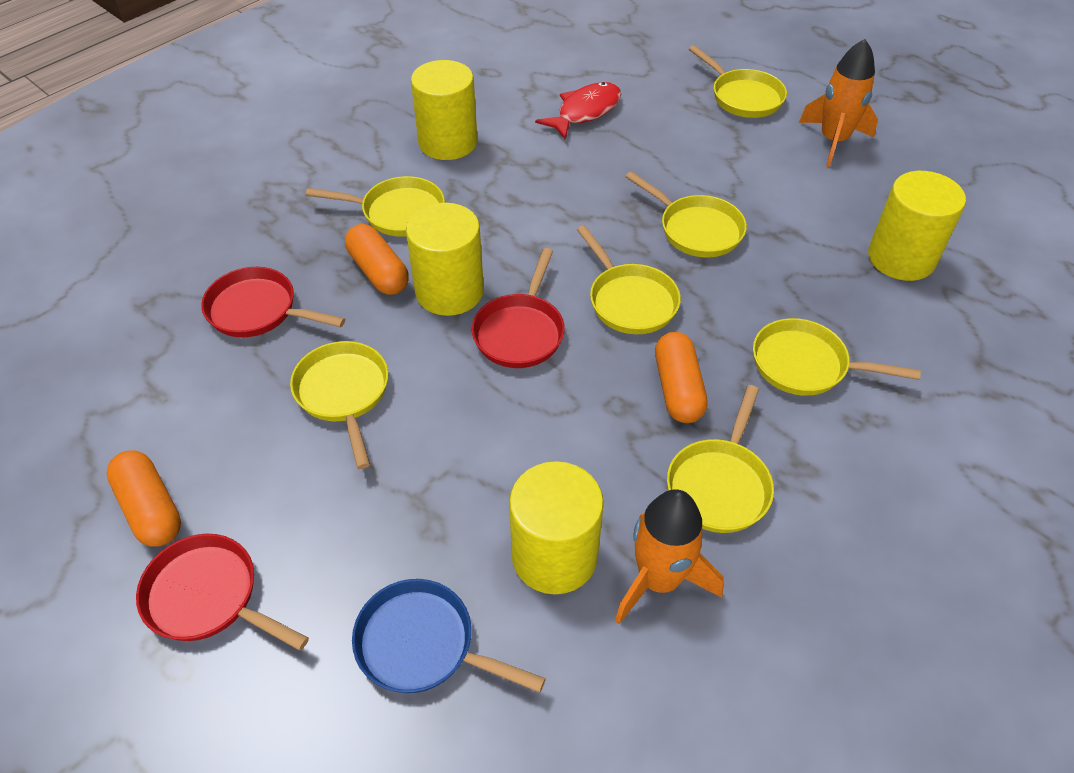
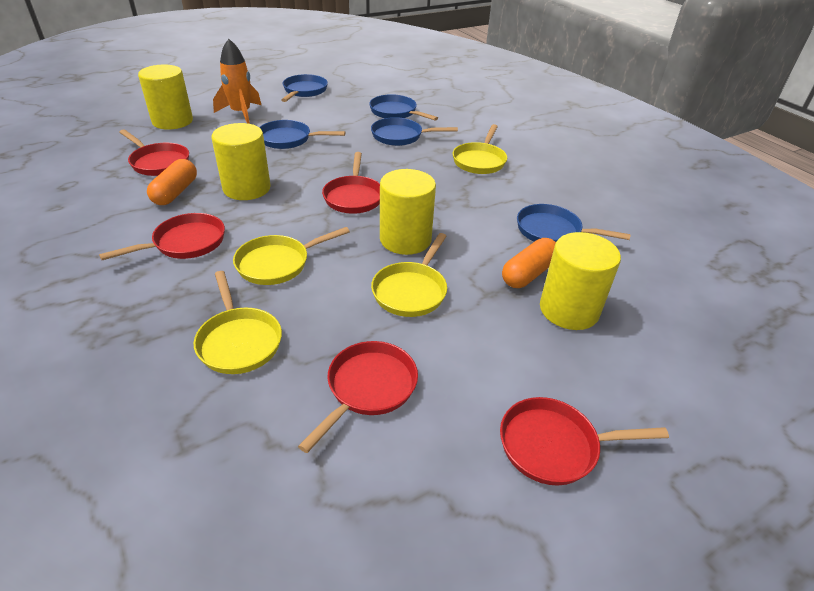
blue pan: [352,579,546,693] = 1 -> [259,120,345,149] [281,74,328,102] [369,94,438,121] [371,117,458,146] [517,204,631,242] = 5
orange capsule: [106,450,181,547] [345,224,409,295] [655,332,708,423] = 3 -> [147,159,197,205] [502,238,556,288] = 2
orange rocket: [615,489,724,624] [799,39,878,167] = 2 -> [213,39,261,124] = 1
red fish: [535,82,621,140] = 1 -> none = 0
red pan: [136,534,309,651] [201,267,345,337] [472,248,565,368] = 3 -> [99,213,225,260] [119,129,189,176] [298,341,418,453] [322,152,380,214] [500,397,669,486] = 5
yellow pan: [290,341,388,469] [306,176,445,237] [577,225,681,334] [625,171,747,257] [667,385,774,533] [689,45,787,118] [753,318,921,396] = 7 -> [194,271,282,374] [233,227,350,285] [371,233,447,317] [453,124,507,174] = 4

